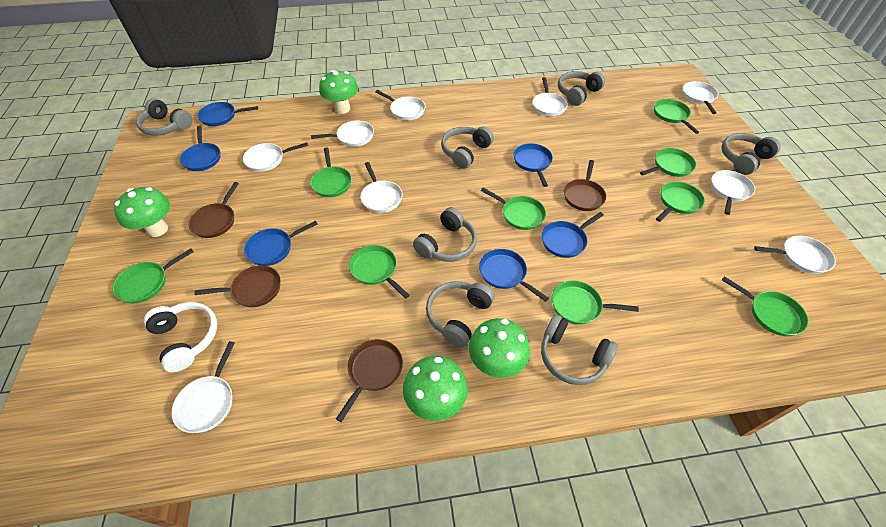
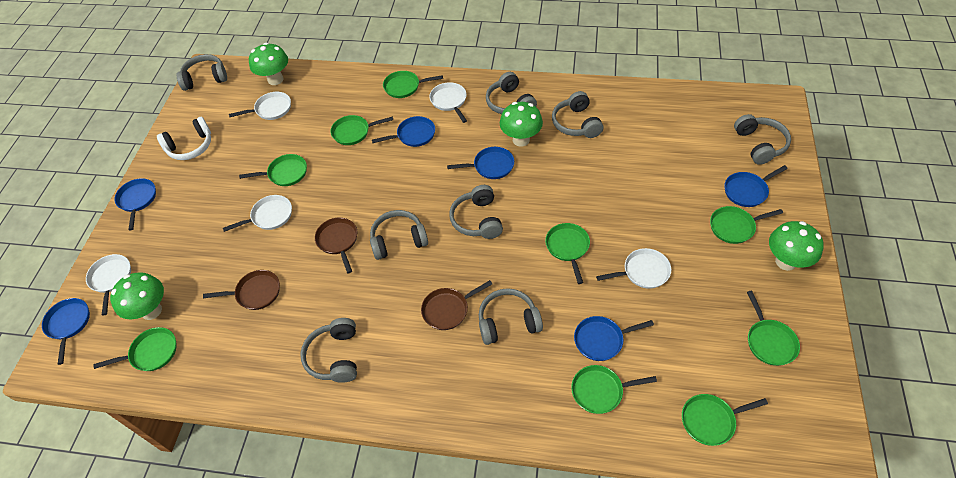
brown pan: [188,182,239,238] [194,265,281,307] [336,339,403,422] [564,160,606,211] = 4 -> [203,270,280,310] [315,218,357,273] [421,280,492,330] = 3
grey headphones: [136,99,192,136] [413,207,477,262] [426,281,495,347] [441,127,494,169] [541,314,618,385] [558,71,605,106] [721,133,781,175] = 7 -> [177,54,227,91] [300,318,357,383] [370,210,428,260] [449,185,503,239] [479,288,543,345] [486,72,537,114] [552,91,603,138] [734,114,791,165] = 8
white pan: [171,341,235,433] [243,143,308,172] [311,121,374,147] [361,162,403,213] [375,90,425,120] [532,77,568,116] [682,81,718,114] [711,170,755,215] [754,235,836,274] = 9 -> [86,254,131,316] [223,195,292,232] [229,92,291,120] [429,82,467,123] [596,248,671,289] = 5

